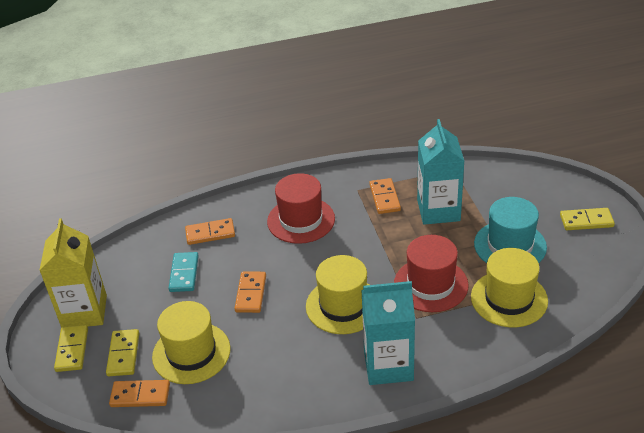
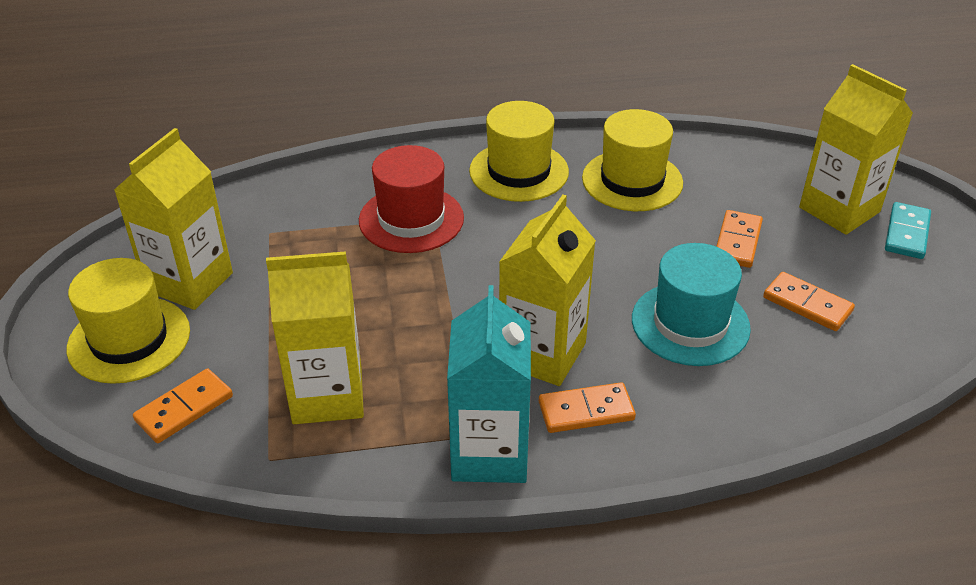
red hat: [267,173,335,244] [394,235,469,312] = 2 -> [359,145,464,253] = 1
turquoise carton: [361,281,415,385] [417,119,464,225] = 2 -> [447,285,531,483] = 1
yellow carton: [39,218,107,328] = 1 -> [114,128,233,310] [266,251,364,424] [499,195,596,386] [799,64,913,235] = 4
yellow domino: [54,325,88,372] [106,329,139,376] [560,208,615,230] = 3 -> none = 0

